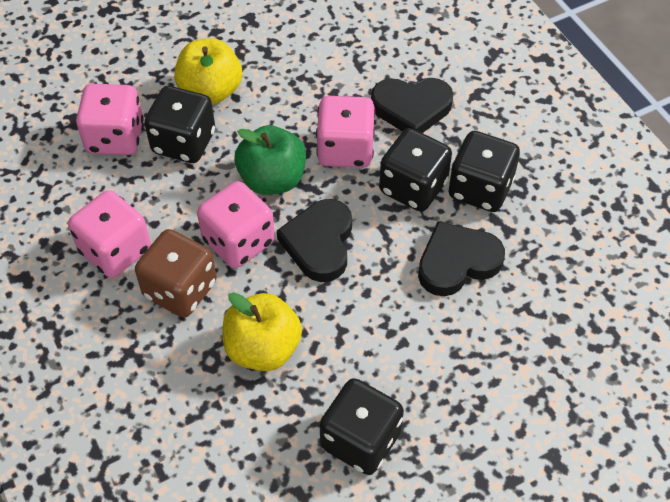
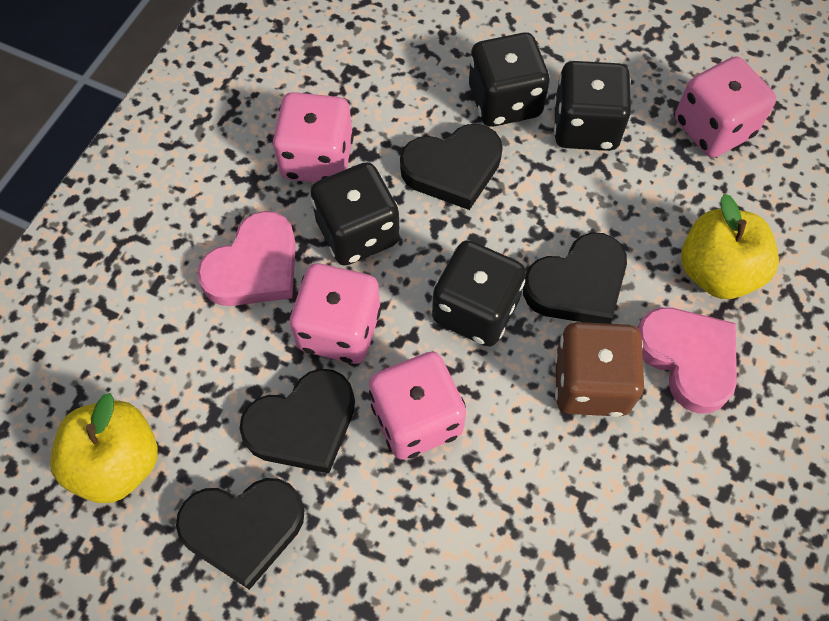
black heart: [277,199,352,282] [371,78,454,133] [418,222,505,296] = 3 -> [176,478,304,590] [239,369,355,473] [400,124,503,210] [523,232,627,324] = 4
green apple: [235,125,306,195] = 1 -> none = 0
pink heart: none = 0 -> [197,211,296,306] [637,307,737,413] = 2

